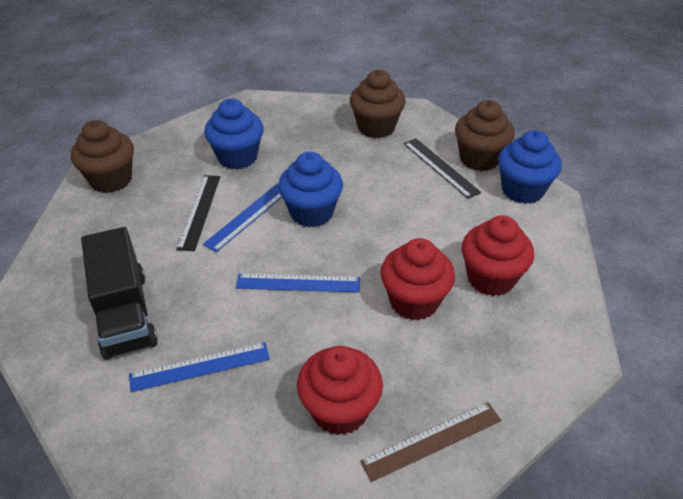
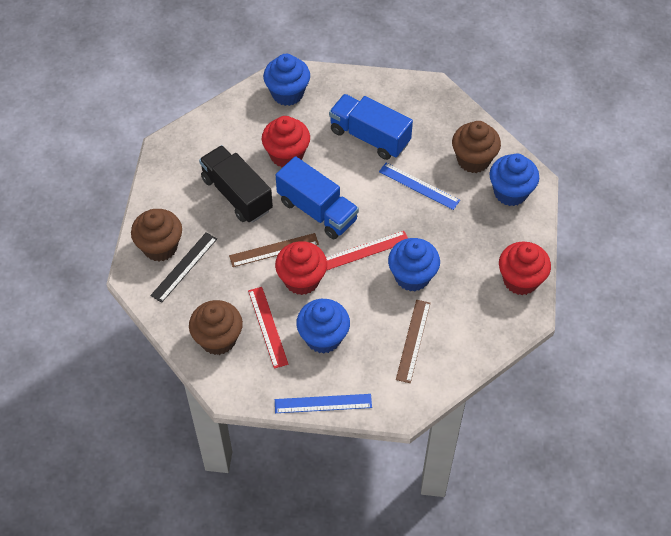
black ruler: [177,175,220,251] [404,138,481,199] = 2 -> [150,232,217,303] = 1
blue cupcake: [204,98,264,169] [278,152,343,227] [498,130,562,204] = 3 -> [263,54,310,106] [296,299,350,354] [388,238,440,291] [489,154,539,206] = 4
blue ruler: [129,342,270,392] [203,183,282,252] [236,273,360,292] = 3 -> [275,394,372,413] [379,163,460,210] = 2
blue truck: none = 0 -> [276,156,359,239] [329,94,413,160] = 2
brown ruler: [360,402,501,482] = 1 -> [229,233,319,267] [396,300,430,383] = 2
red ruler: none = 0 -> [248,287,288,369] [326,231,408,270] = 2

